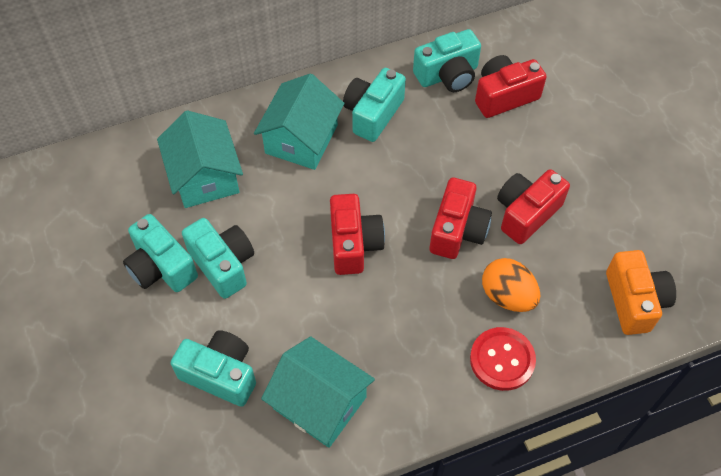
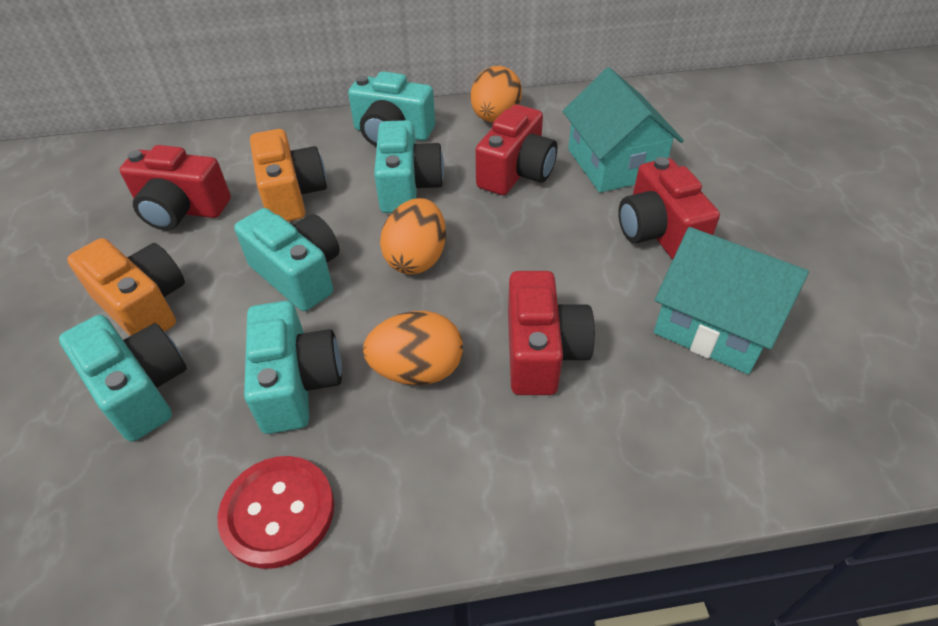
orange camera: [606,250,676,335] = 1 -> [67,238,185,336] [250,129,327,222] = 2
orange egg: [482,258,541,312] = 1 -> [363,311,463,385] [380,198,446,274] [471,66,522,122] = 3
turquoise house: [157,110,243,208] [254,73,345,170] [261,336,375,448] = 3 -> [563,67,684,193] [654,227,809,374] = 2

